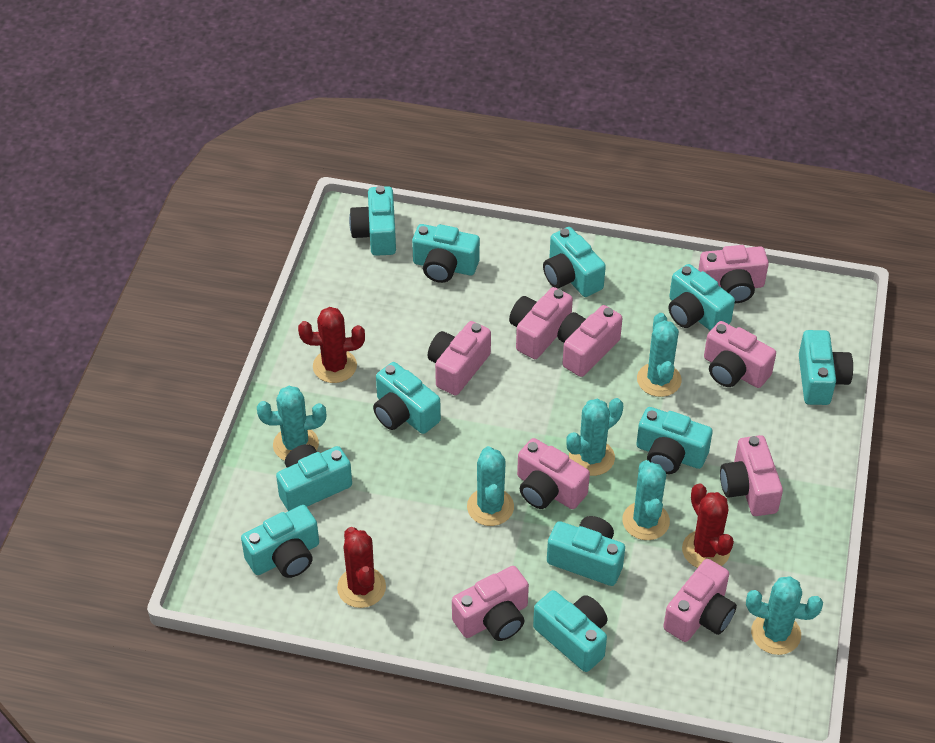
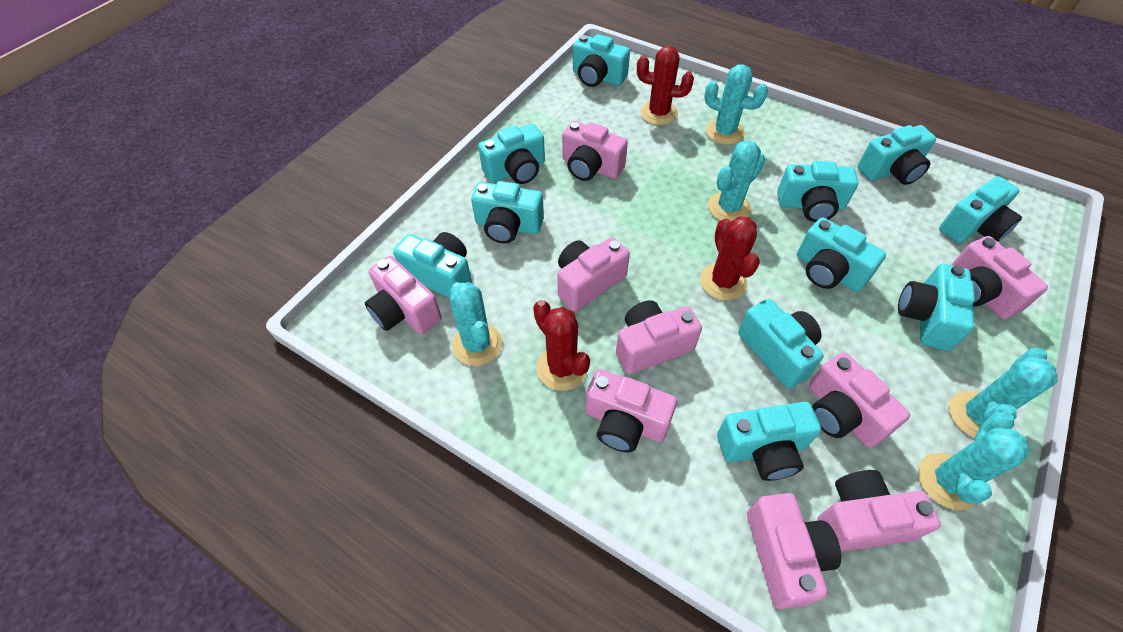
turquoise cactus: [257,386,326,461] [467,446,514,526] [566,398,623,476] [622,460,670,540] [637,313,682,397] [746,576,823,655] = 6 -> [450,282,502,366] [704,64,768,145] [708,140,765,222] [918,412,1030,510] [949,348,1058,438] = 5

